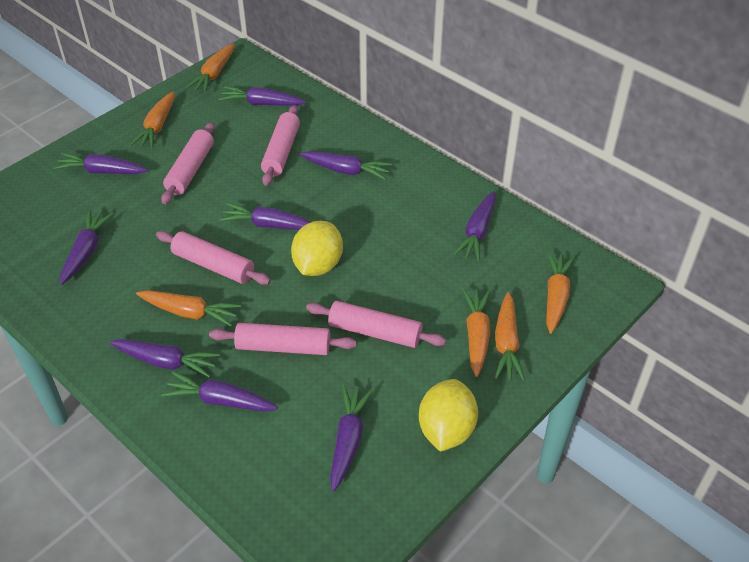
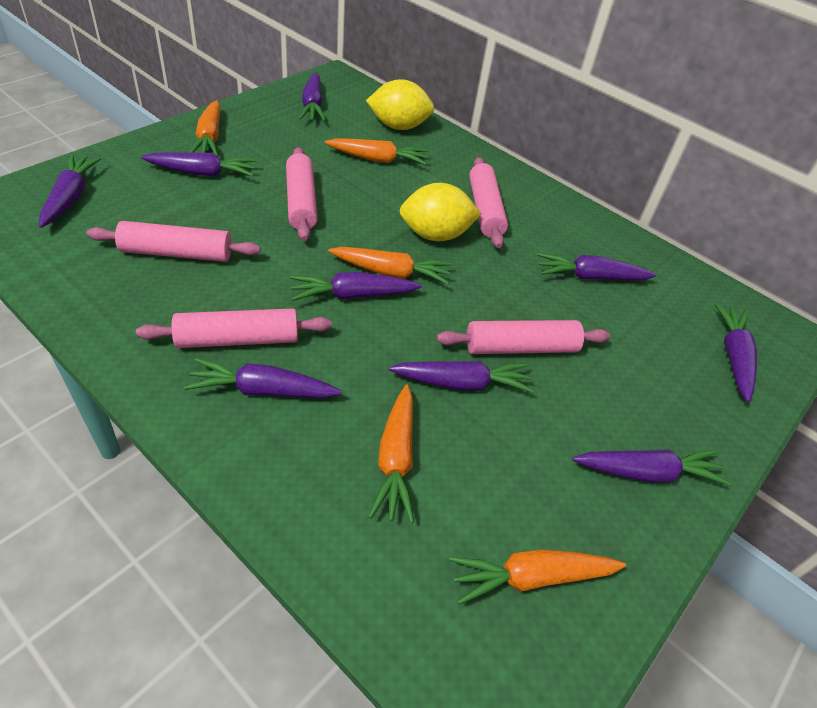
orange carrot: [130,91,175,149] [136,290,241,326] [186,43,235,93] [462,289,490,377] [494,292,525,381] [546,252,575,334] = 6 -> [189,100,220,157] [325,138,428,165] [328,247,453,285] [368,384,414,523] [449,549,626,605] = 5

